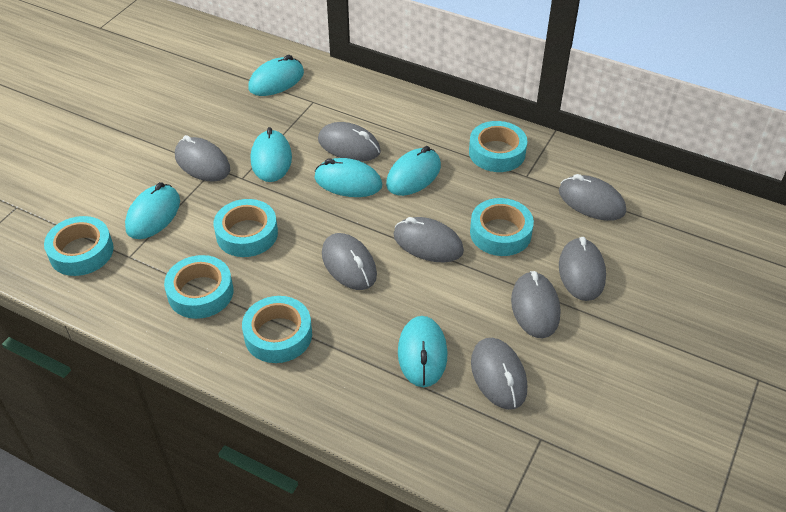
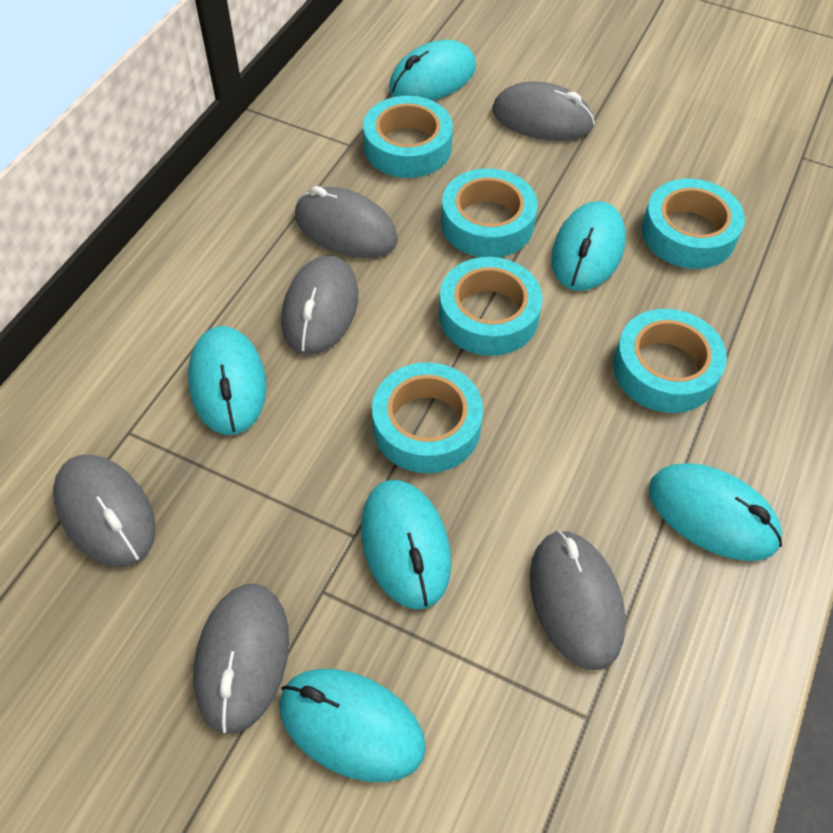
grey mouse: [175,135,230,182] [318,122,381,161] [322,233,377,290] [394,217,464,262] [471,338,527,410] [511,271,560,338] [559,174,626,221] [559,237,606,301] = 8 -> [53,455,156,567] [193,583,289,734] [281,255,358,354] [295,186,398,258] [492,82,595,141] [530,530,626,670] = 6

